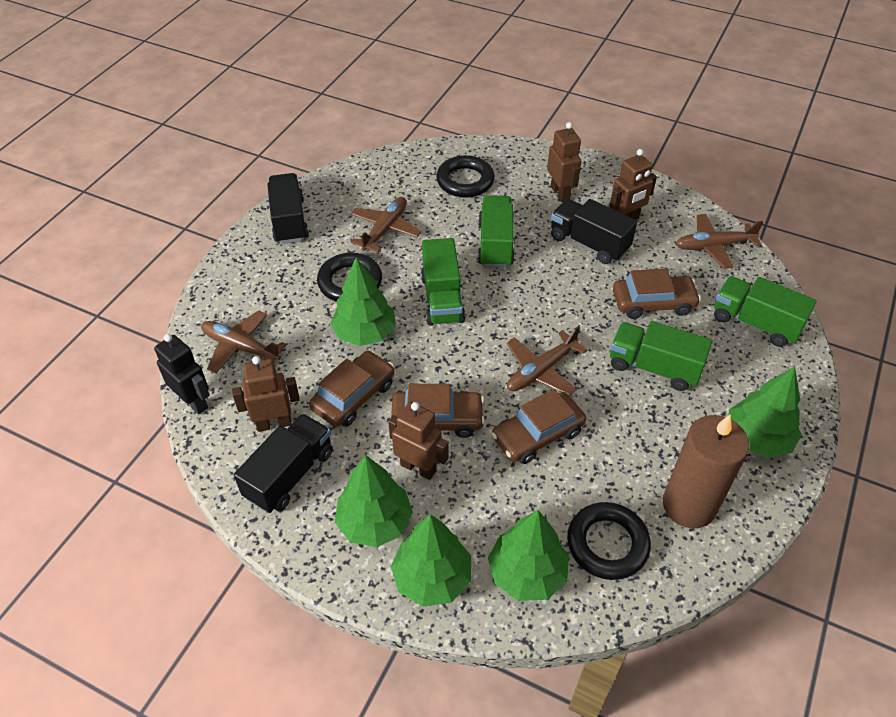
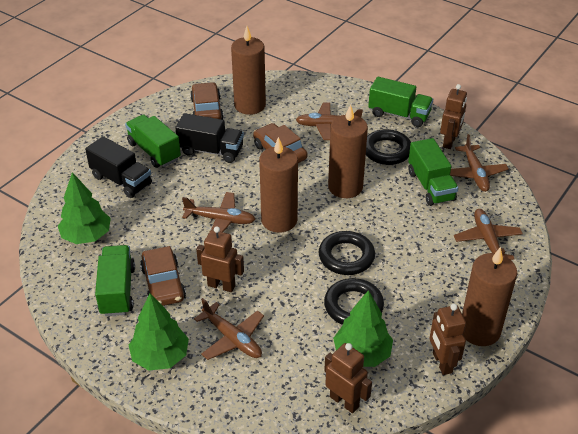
black robot: [154,334,210,415] = 1 -> none = 0
black truck: [234,414,333,513] [267,173,309,244] [551,199,637,264] = 3 -> [85,136,152,198] [175,113,244,163] = 2
brown candle: [663,415,749,528] = 1 -> [231,26,266,115] [259,137,298,233] [328,104,368,198] [462,247,517,346] = 4
brown car: [309,351,394,427] [391,384,485,438] [491,389,586,464] [613,268,701,319] = 4 -> [140,246,186,306] [190,82,224,120] [253,123,308,163] = 3
brown plane: [201,310,287,373] [350,197,422,252] [507,326,587,396] [676,214,764,269] = 4 -> [182,192,256,232] [194,298,264,360] [296,103,363,140] [450,134,509,192] [454,209,523,260] = 5
green tree: [330,257,396,346] [335,455,413,547] [391,515,471,607] [488,510,569,601] [729,367,802,458] = 5 -> [58,172,111,244] [129,294,189,371] [333,290,393,367] = 3

